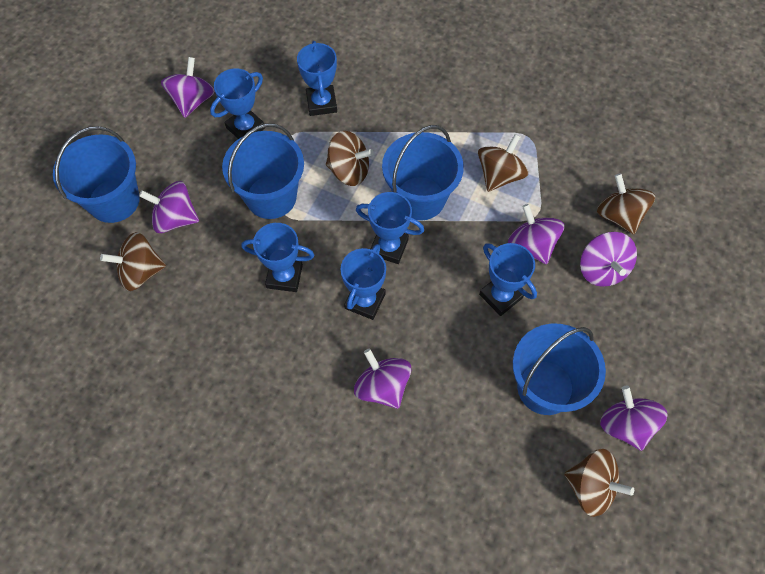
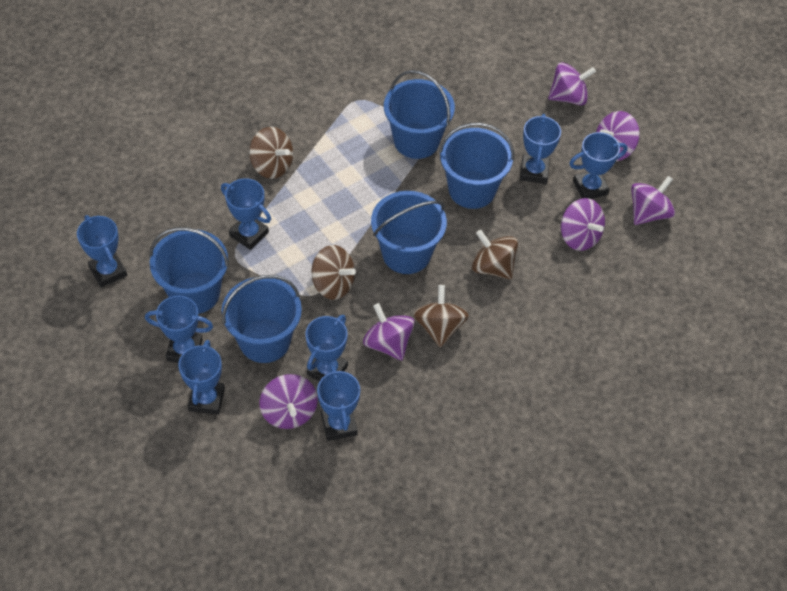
blue bucket: [53,126,140,223] [222,123,304,219] [382,125,464,221] [513,324,606,415] = 4 -> [149,227,229,314] [222,275,302,363] [371,191,447,274] [384,70,455,159] [439,122,514,209] = 5
blue trophy: [210,69,265,139] [242,223,314,292] [297,41,337,116] [340,244,386,320] [356,192,424,264] [479,243,537,316] = 6 -> [77,215,127,288] [145,296,213,363] [178,340,225,415] [221,178,271,250] [306,315,348,381] [317,366,360,441] [520,114,561,184] [569,132,627,199] = 8
brown spinning top: [100,232,166,291] [326,131,373,186] [478,134,528,192] [564,449,634,517] [597,173,655,234] = 5 -> [249,127,293,179] [312,245,356,300] [413,285,469,347] [471,230,518,280] = 4

